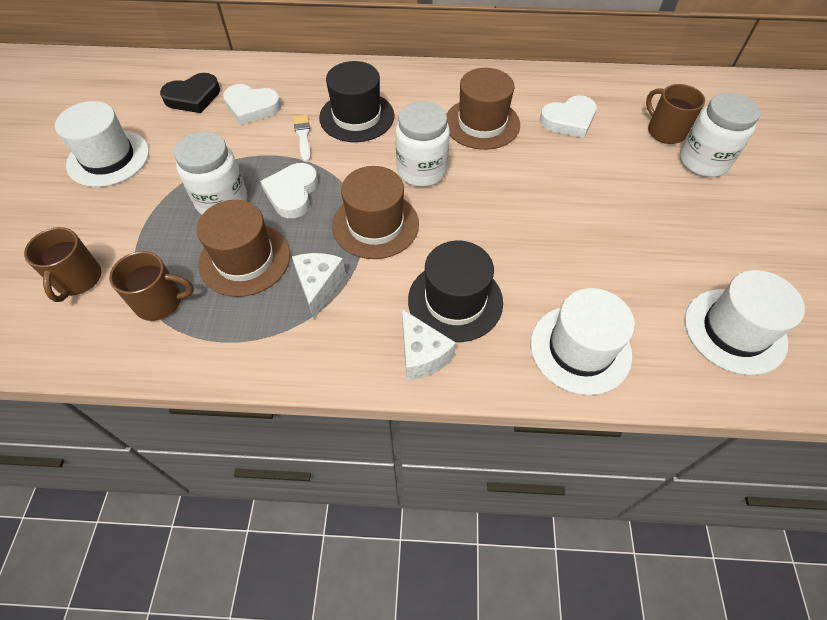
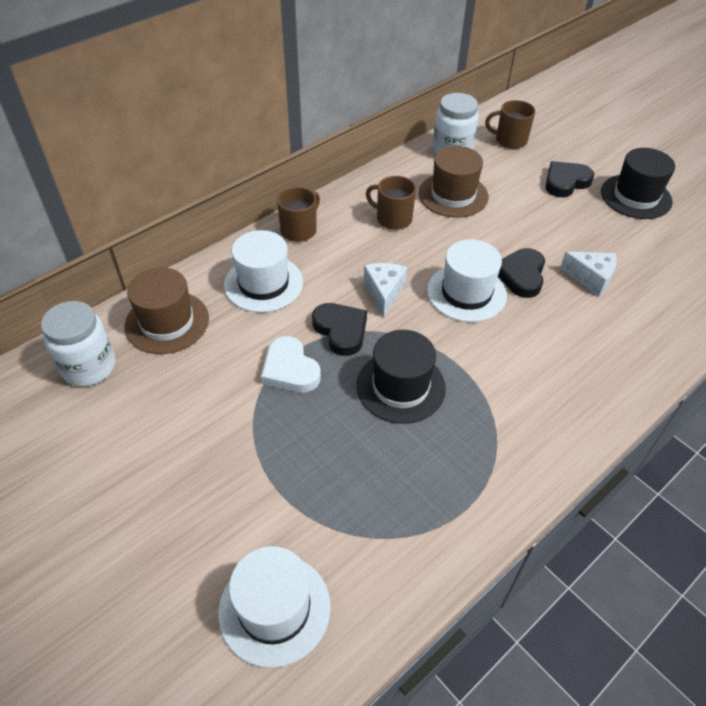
black heart: [160,73,220,113] = 1 -> [312,303,367,356] [498,248,545,298] [545,161,595,197] = 3
brown hat: [197,200,290,297] [332,166,419,259] [447,68,520,150] = 3 -> [125,267,209,354] [419,146,488,218] = 2
white brush: [294,115,311,162] = 1 -> none = 0
white heart: [223,84,281,125] [260,163,318,218] [540,95,597,138] = 3 -> [261,336,321,393] = 1
white jar: [174,131,247,215] [396,101,450,187] [680,92,760,177] = 3 -> [41,301,116,387] [433,93,479,154] = 2

